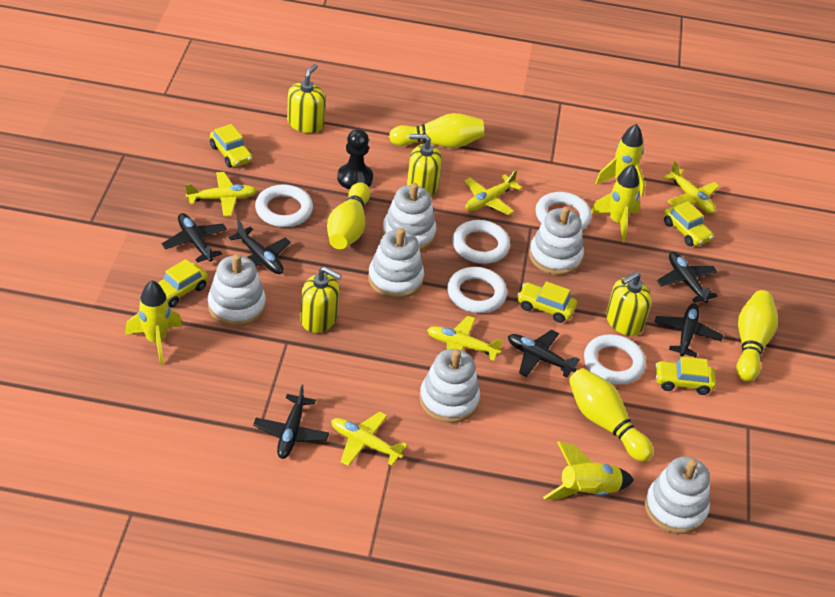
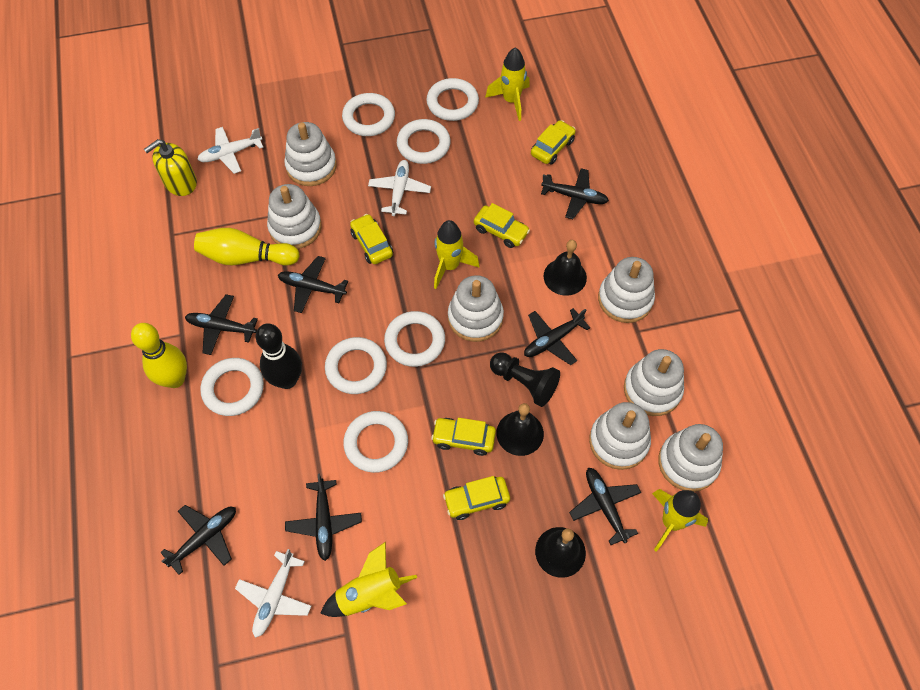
black bell: none = 0 -> [497,403,544,456] [535,527,586,578] [544,240,587,296] = 3
black bowling pin: none = 0 -> [256,324,302,389] = 1
black plane: [162,213,227,263] [229,220,291,274] [253,385,329,459] [508,330,580,378] [655,303,723,357] [657,252,717,303] = 6 -> [160,505,236,575] [185,294,258,355] [278,256,348,313] [285,474,362,561] [524,308,590,365] [541,168,609,219] [569,468,641,545] = 7
white plane: none = 0 -> [197,127,263,174] [235,549,311,638] [368,160,431,216] = 3
white ring: [255,184,313,227] [447,267,507,313] [452,220,510,264] [536,192,592,230] [584,334,646,384] = 5 -> [200,358,264,416] [325,337,387,394] [342,93,395,136] [343,411,408,473] [384,311,445,367] [397,119,451,164] [427,78,479,121] = 7
white stacking toy: [208,254,266,327] [368,228,424,299] [382,183,437,251] [419,349,480,423] [529,206,584,275] [645,457,710,534] = 6 -> [267,184,322,249] [284,122,337,186] [448,275,504,342] [589,402,651,470] [598,257,655,323] [624,349,684,416] [658,424,723,492] = 7
yellow bowling pin: [327,182,370,249] [389,113,484,148] [569,368,654,462] [736,290,778,381] = 4 -> [131,323,187,388] [194,228,300,265] = 2
yellow plane: [185,172,257,216] [331,411,407,466] [427,316,503,361] [465,170,522,215] [663,161,719,213] = 5 -> none = 0
yellow soap dispenser: [287,64,325,133] [300,267,342,333] [407,134,442,197] [606,272,652,336] = 4 -> [144,139,197,196] = 1

